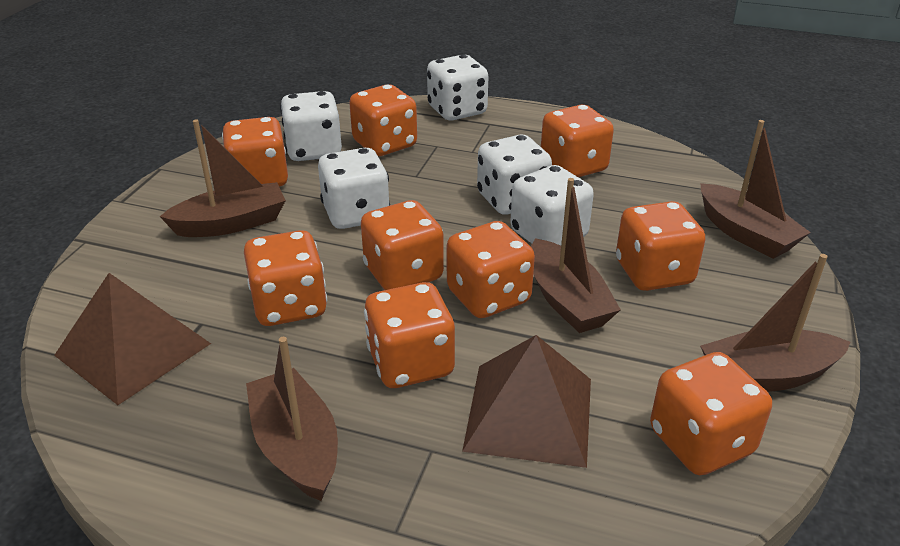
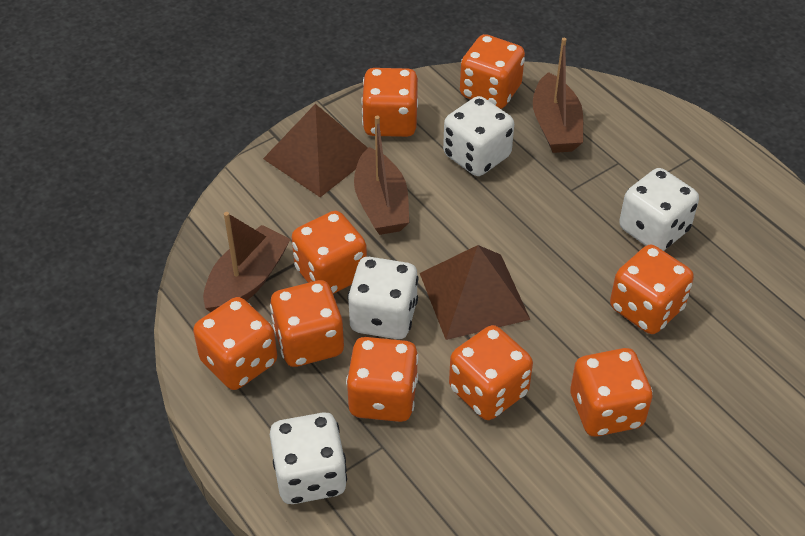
brown boat: [160,119,286,237] [246,337,338,501] [531,178,621,333] [700,120,811,259] [700,254,850,392] = 5 -> [203,212,291,312] [354,116,409,235] [533,38,583,153] = 3
white dice: [280,91,342,161] [318,148,390,229] [427,55,488,120] [477,135,552,215] [510,165,594,246] = 5 -> [270,412,347,504] [347,257,418,339] [443,96,514,176] [619,168,699,251] = 4

